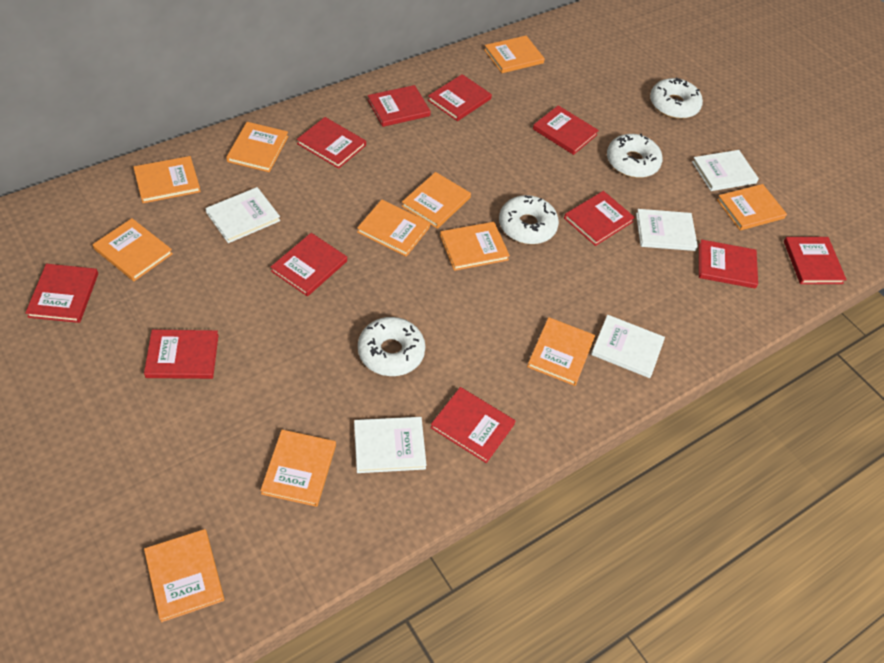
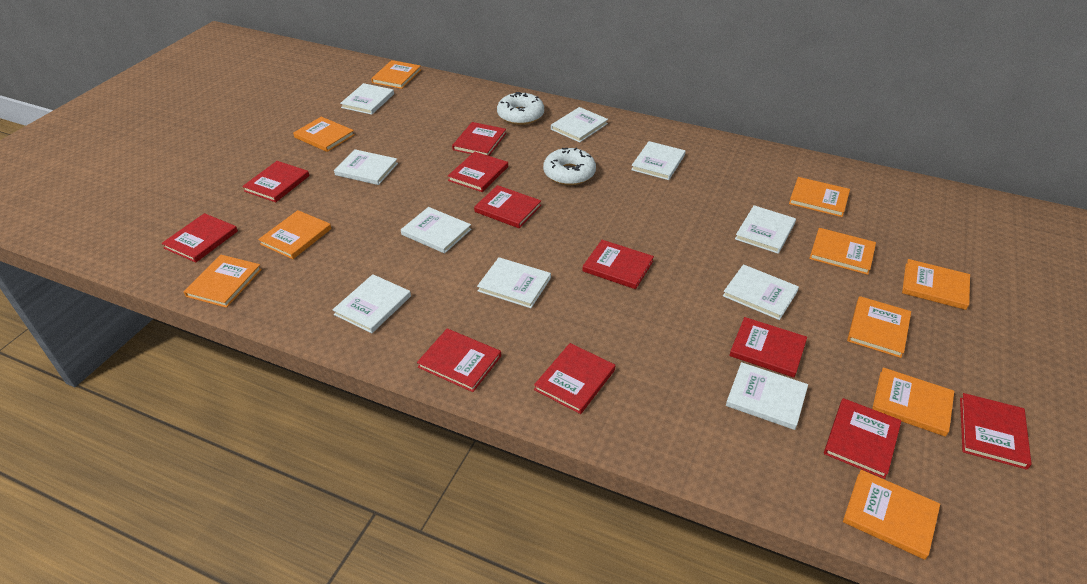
orange book: [93,218,173,281] [133,156,201,203] [144,529,224,622] [226,122,288,172] [260,430,336,507] [357,200,430,257] [402,172,471,229] [440,222,510,271] [484,36,545,73] [527,317,595,386] [717,184,787,230] = 11 -> [184,255,262,308] [258,210,332,259] [293,117,355,152] [371,60,421,89] [789,177,850,217] [809,228,876,275] [843,470,940,560] [847,296,911,358] [872,367,954,437] [902,259,970,310] = 10
white book: [205,187,280,243] [354,417,427,473] [591,315,665,378] [636,209,698,251] [692,150,759,191] = 5 -> [332,274,411,333] [334,149,398,185] [340,83,394,115] [401,207,471,253] [477,257,551,308] [551,107,608,143] [631,141,685,180] [723,264,799,320] [726,362,808,430] [735,205,796,254] = 10
white donut: [358,317,425,376] [499,195,559,244] [607,134,662,178] [650,78,703,119] = 4 -> [497,92,544,125] [543,148,596,185] = 2

